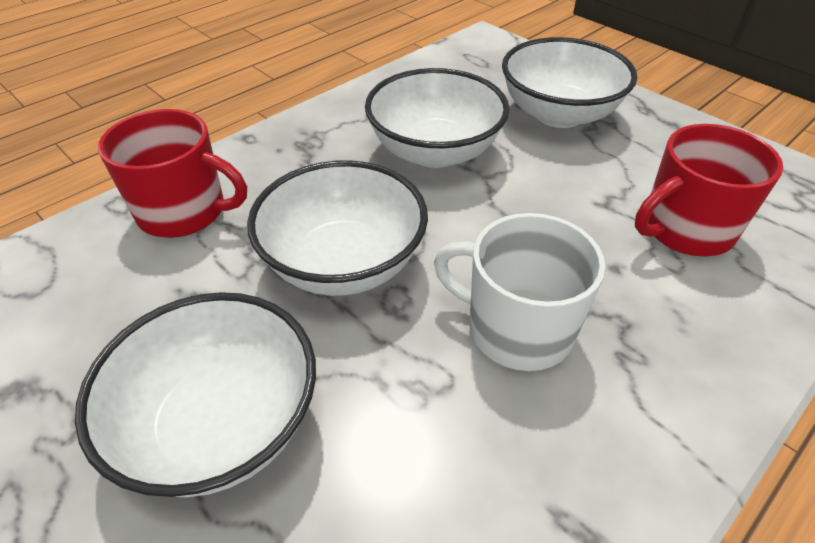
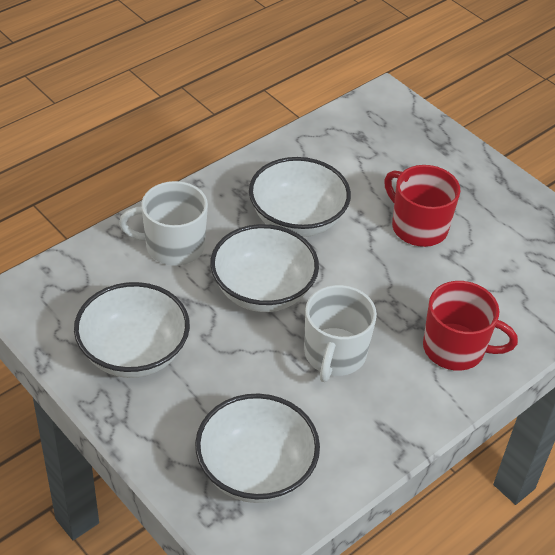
white mug: [434,213,605,371] = 1 -> [119,181,208,266] [304,285,377,382] = 2

